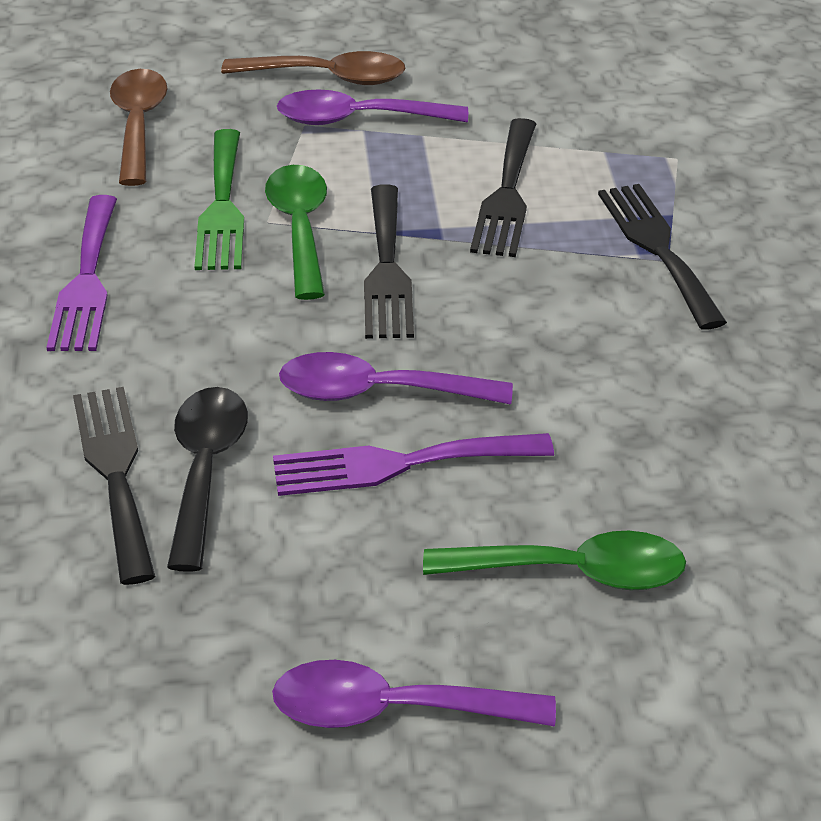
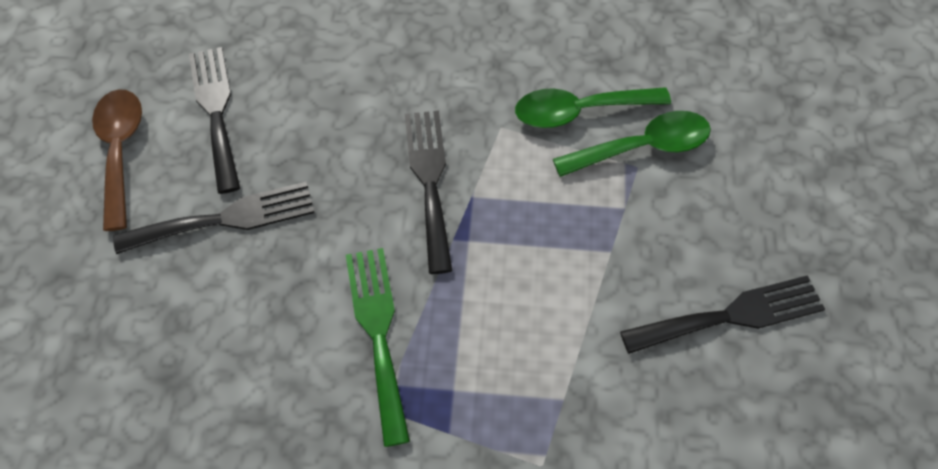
black spoon: [167,387,248,572] = 1 -> none = 0
brown spoon: [110,69,168,186] [221,51,405,85] = 2 -> [92,89,142,231] = 1
purple fork: [46,195,117,351] [273,433,554,496] = 2 -> none = 0
purple spoon: [272,660,556,728] [277,90,468,125] [279,352,513,405] = 3 -> none = 0

